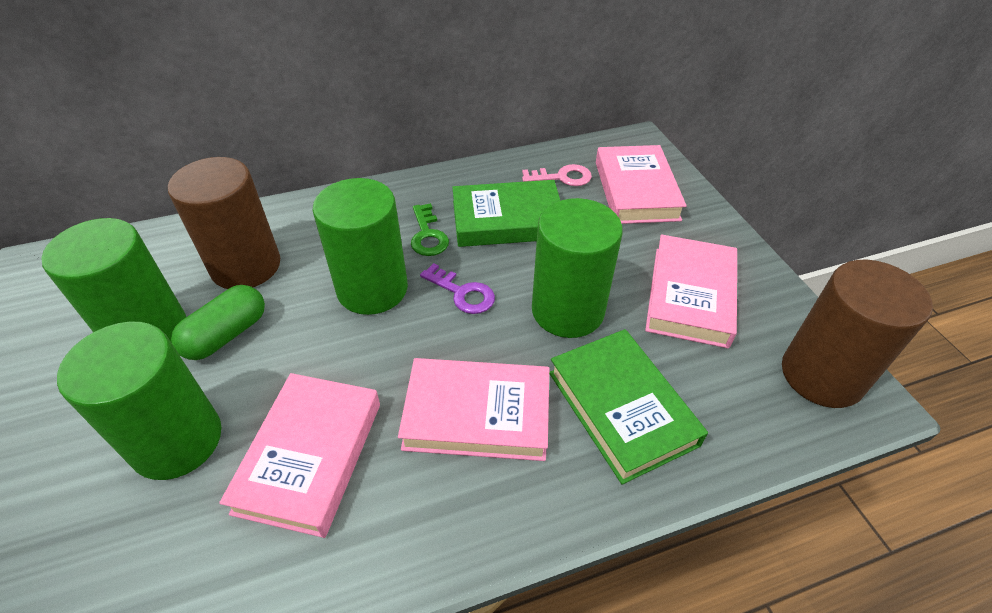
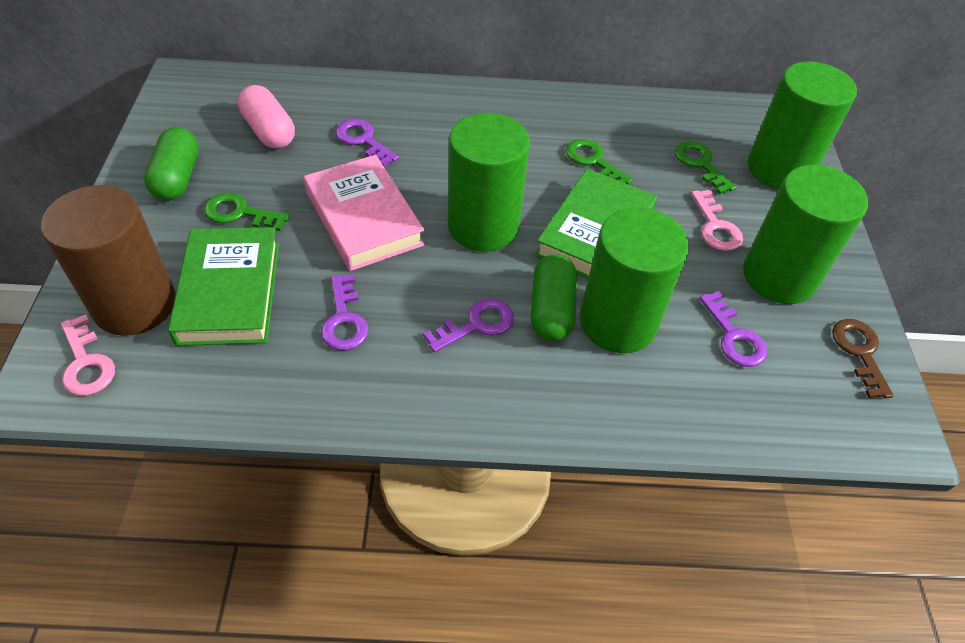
brown cylinder: [168,157,280,289] [782,260,933,408] = 2 -> [41,185,176,336] = 1
brown key: none = 0 -> [832,319,894,398] = 1
green capsule: [171,285,265,360] = 1 -> [144,127,199,200] [530,254,577,341] = 2
green key: [411,203,449,256] = 1 -> [204,193,290,231] [566,139,633,184] [675,141,737,194] = 3
pink book: [219,373,380,538] [398,358,549,461] [596,145,687,224] [645,234,737,348] = 4 -> [304,155,425,271] = 1
pink capsule: none = 0 -> [238,85,295,149] = 1
pink key: [522,164,592,186] = 1 -> [61,314,115,396] [691,190,743,251] = 2
purple key: [420,263,495,314] = 1 -> [321,274,369,350] [336,119,399,167] [423,298,514,352] [699,291,767,367] = 4

